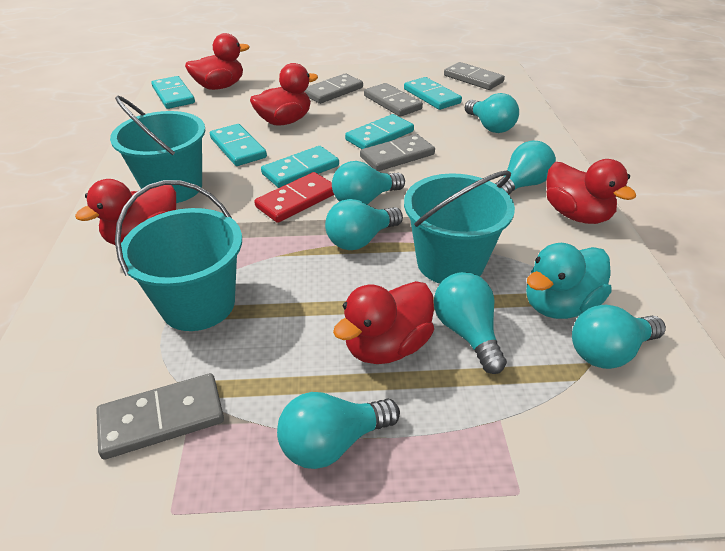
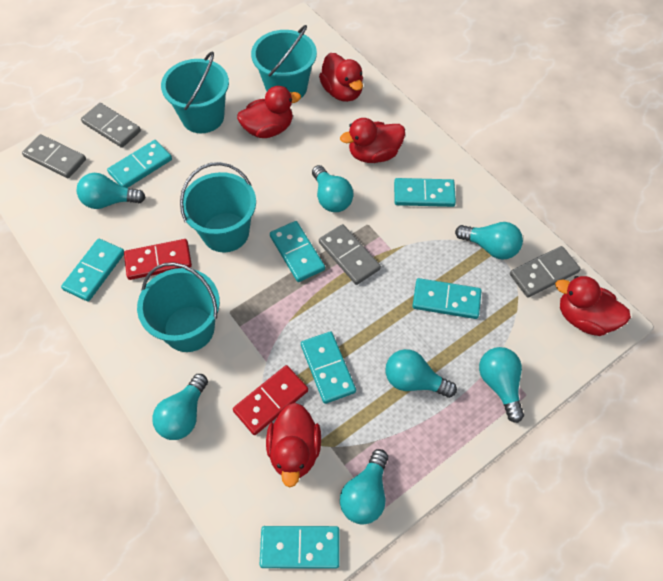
grey domino: [96,373,224,459] [304,74,363,104] [360,134,435,171] [364,83,423,117] [444,62,505,90] = 5 -> [22,134,86,178] [81,103,141,148] [319,224,381,285] [510,246,581,297] = 4
red domino: [254,172,334,223] = 1 -> [124,239,192,280] [233,365,308,435] = 2
turquoise bucket: [110,96,206,203] [115,180,242,331] [404,171,515,283] = 3 -> [137,262,220,352] [161,51,229,133] [180,162,256,252] [251,25,317,98] = 4
turquoise domino: [151,76,195,109] [210,124,267,166] [261,146,339,188] [345,114,414,149] [404,77,462,110] = 5 -> [61,239,124,302] [107,140,172,188] [260,526,340,569] [270,221,325,282] [301,331,356,404] [394,178,456,207] [412,278,481,319] = 7
turquoise duck: [526,243,612,319] = 1 -> none = 0

